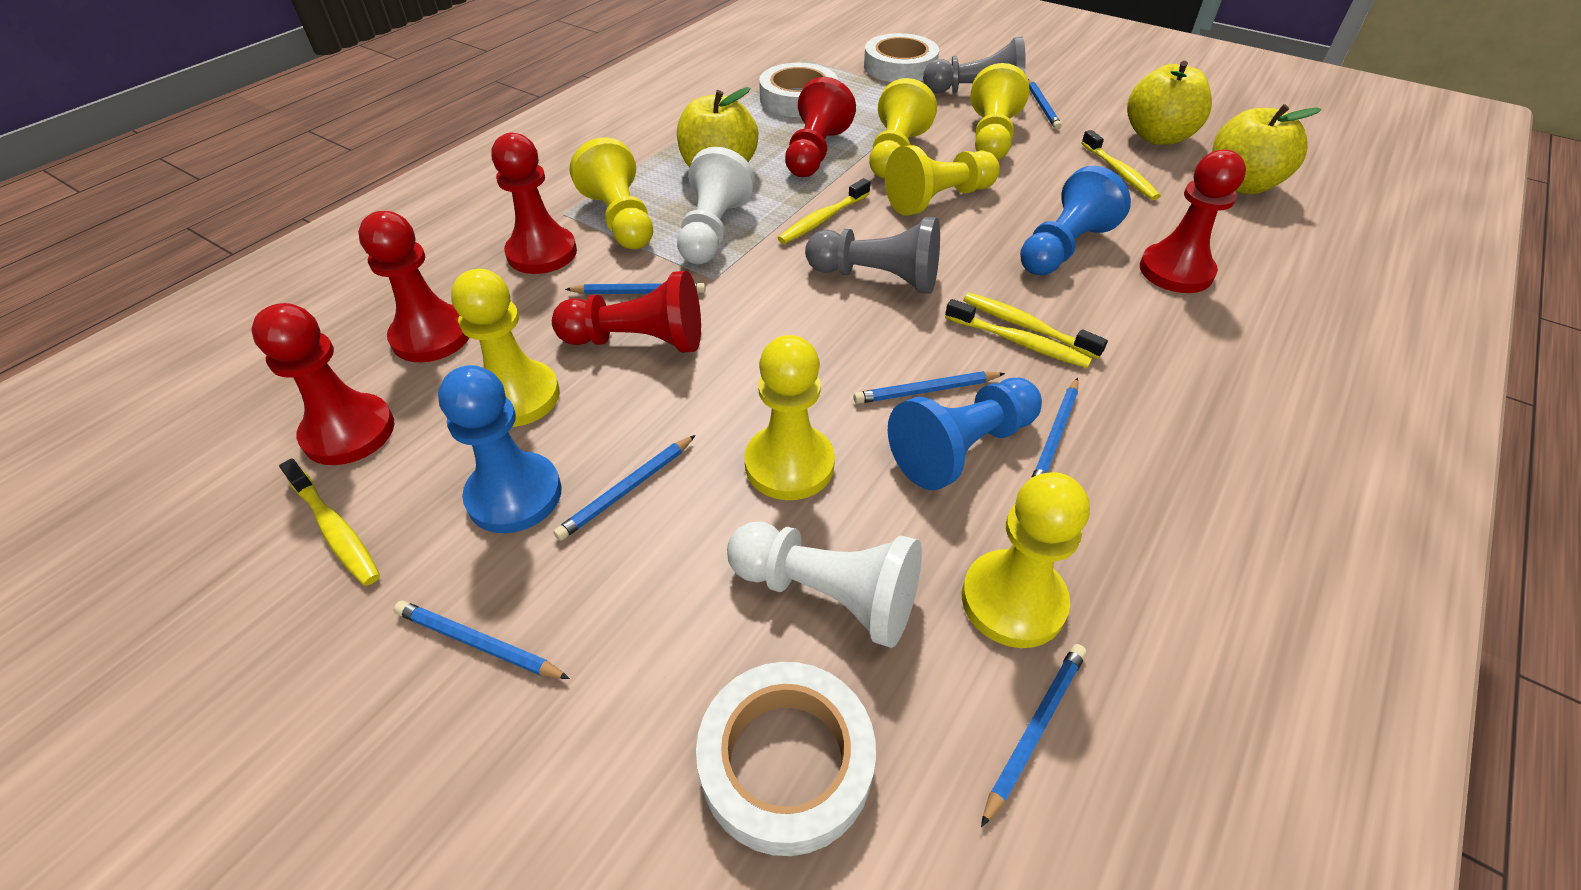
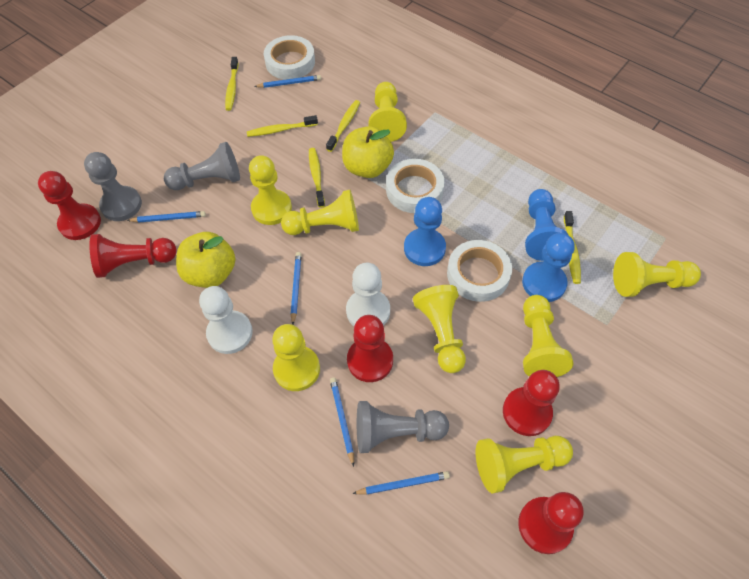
blue pencil: [394,601,570,679] [553,435,696,541] [565,283,706,294] [854,371,1005,404] [981,644,1087,827] [1028,79,1062,130] [1031,378,1078,478] = 7 -> [127,211,206,223] [254,75,321,88] [291,252,302,325] [330,377,354,467] [352,471,450,494] = 5
grey pawn: [805,217,940,294] [923,37,1026,93] = 2 -> [84,152,142,221] [164,142,240,190] [357,401,449,453] = 3
red pawn: [251,303,394,465] [358,211,469,362] [492,133,577,274] [552,271,701,353] [785,77,856,177] [1140,149,1246,293] = 6 -> [38,171,101,240] [89,234,177,278] [347,315,393,382] [503,370,560,436] [518,492,583,554] = 5
yellow apple: [677,87,758,167] [1127,61,1212,145] [1212,104,1322,194] = 3 -> [176,232,236,288] [342,126,394,178] = 2
yellow pawn: [451,269,560,427] [569,138,653,249] [745,335,835,500] [869,78,937,179] [885,145,1000,216] [962,472,1090,648] [970,63,1029,160] = 7 -> [249,155,292,225] [272,324,320,391] [281,190,359,235] [369,82,407,142] [413,285,466,373] [476,436,573,493] [523,295,573,377] [613,252,701,297] = 8

